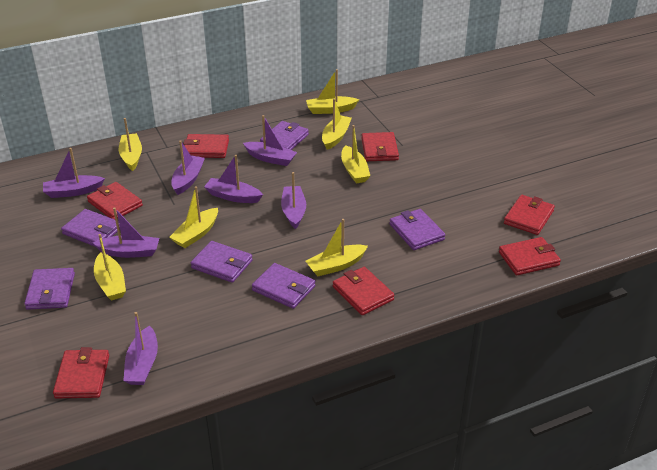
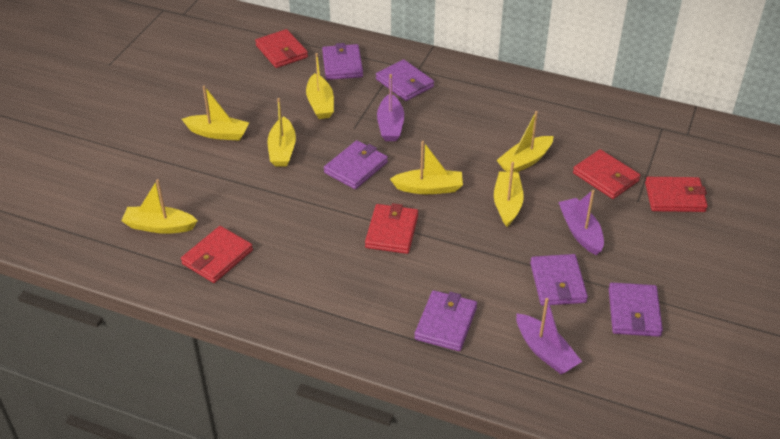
purple boat: [43,148,105,198] [93,208,159,258] [123,312,158,385] [171,141,205,195] [204,155,263,203] [243,115,297,166] [281,172,306,229] = 7 -> [377,74,404,141] [516,298,582,374] [558,190,604,255] = 3
red wallet: [53,347,109,398] [87,182,143,219] [183,134,229,158] [333,267,394,315] [361,132,399,161] [499,237,561,275] [504,195,555,235] = 7 -> [181,226,253,283] [255,29,308,68] [365,203,418,254] [573,149,641,199] [645,177,708,212] = 5

